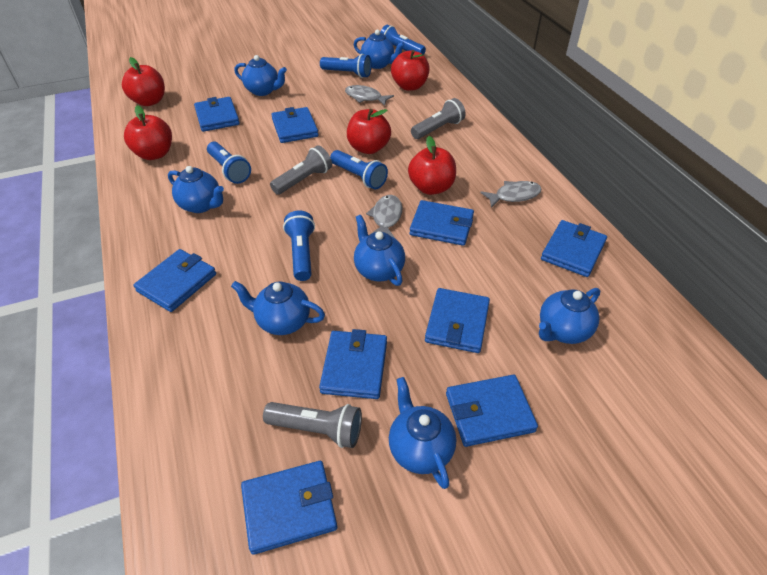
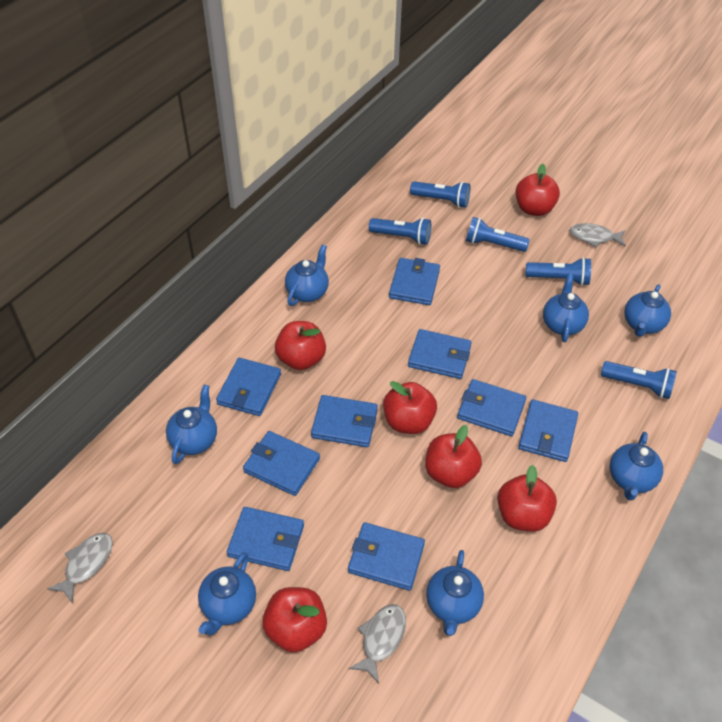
grey flashlight: [263,402,362,448] [270,145,332,195] [411,98,466,139] = 3 -> none = 0
red apple: [122,57,165,106] [124,105,172,160] [347,109,391,154] [391,50,430,91] [408,136,456,195] = 5 -> [262,587,327,653] [275,321,326,370] [383,381,437,434] [425,425,482,488] [497,465,557,532] [515,164,560,216] = 6

